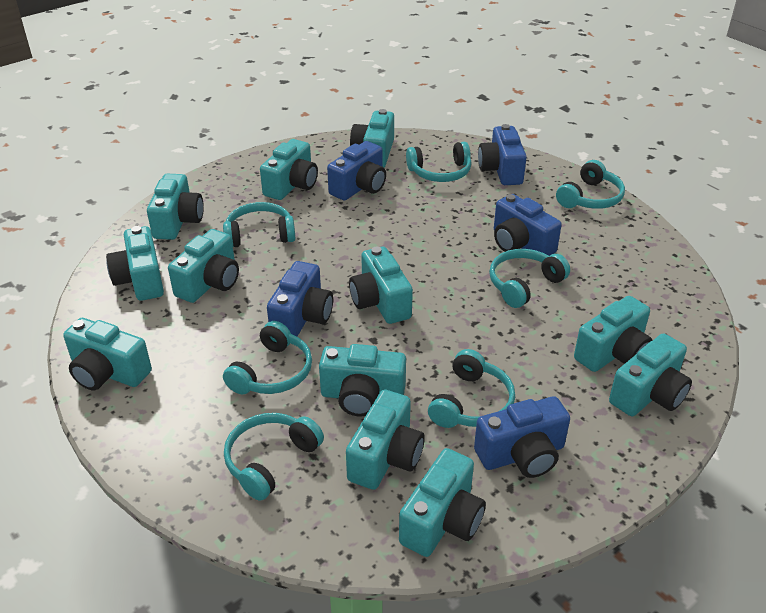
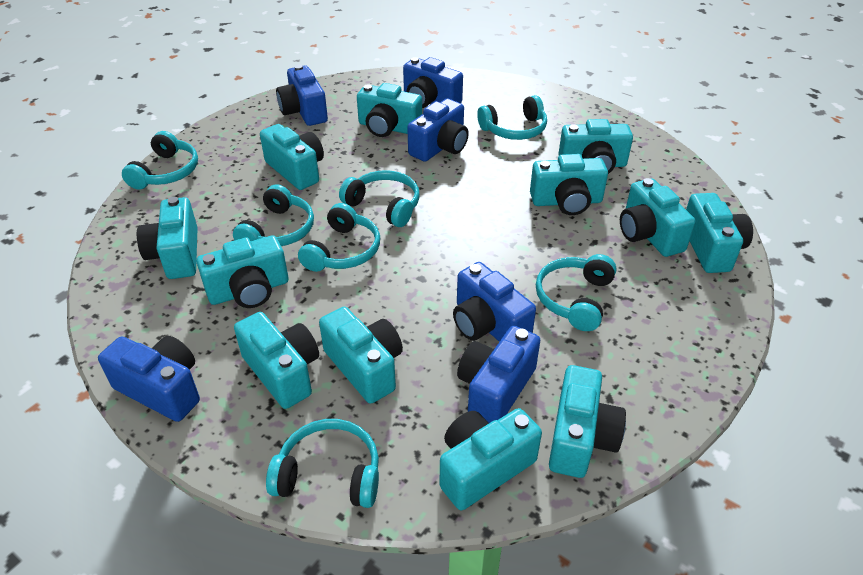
blue camera: [267,261,333,337] [327,141,386,201] [474,396,570,478] [478,124,527,185] [494,194,562,256] = 5 -> [98,336,200,422] [276,64,328,126] [403,57,463,108] [407,99,469,162] [453,262,536,342] [457,326,540,423] = 6

